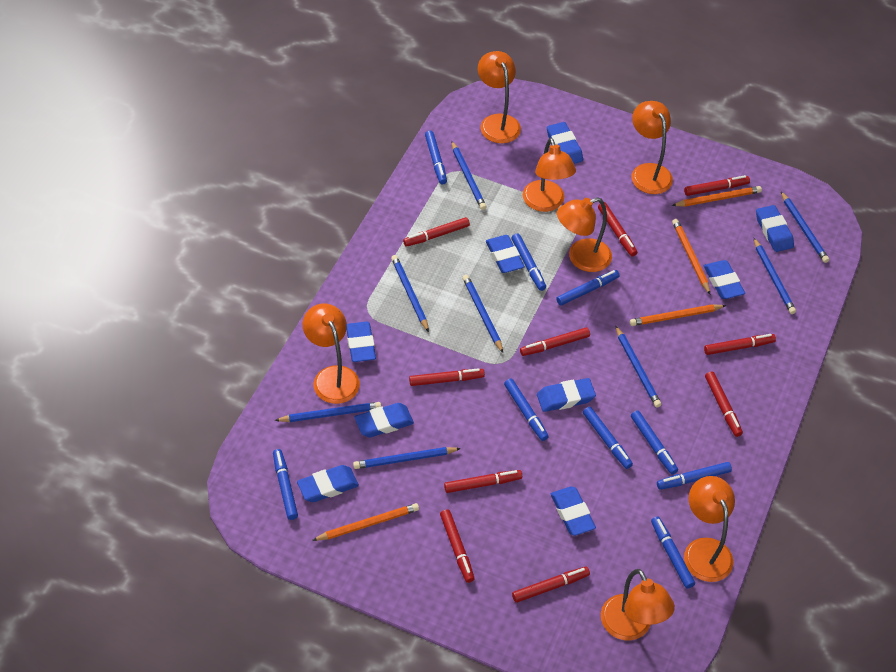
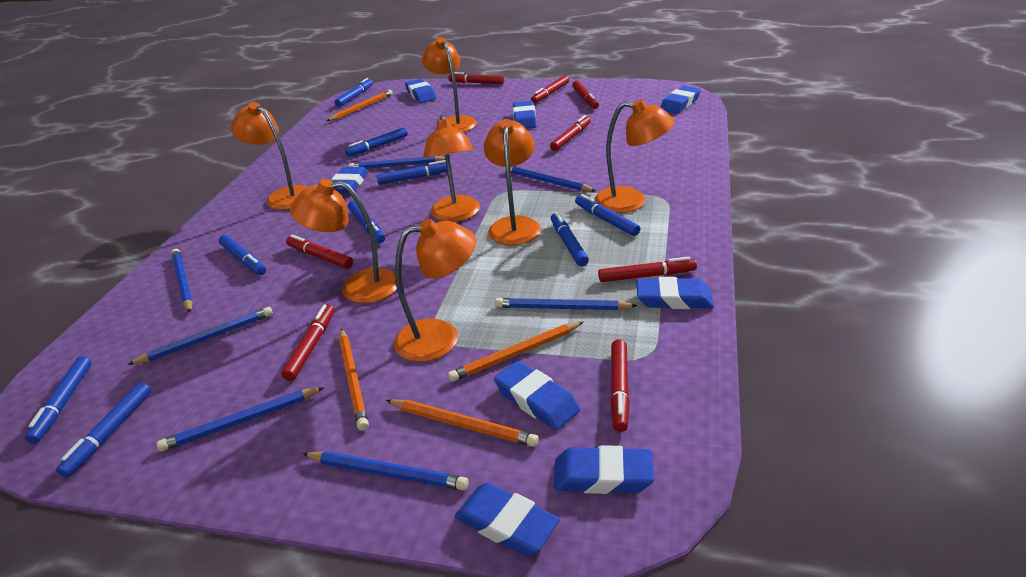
blue eraser: [297,465,359,502] [346,322,376,362] [354,403,414,437] [486,235,525,273] [537,378,596,412] [547,122,583,164] [551,486,596,536] [704,260,745,299] [756,205,794,252] = 9 -> [331,167,368,194] [405,79,437,103] [455,483,560,556] [494,361,580,430] [513,101,537,129] [553,445,654,494] [637,277,714,309] [660,86,701,114] = 8
blue pencil: [275,402,381,422] [353,447,461,469] [391,255,429,332] [451,141,487,210] [462,275,503,353] [615,325,662,408] [754,238,796,314] [781,192,829,263] = 8 -> [127,307,273,365] [157,387,325,451] [171,249,193,313] [302,451,469,490] [349,156,445,169] [495,298,638,310] [504,166,596,192] = 7
red marker: [403,217,470,247] [409,368,485,386] [440,509,475,583] [444,470,522,493] [512,566,590,603] [520,327,590,356] [598,202,637,257] [684,175,750,196] [704,334,776,355] [705,372,743,437] = 10 -> [281,304,334,381] [286,235,353,269] [448,72,504,84] [531,75,569,103] [550,115,591,151] [572,81,599,109] [598,257,697,282] [610,339,630,432] = 8

